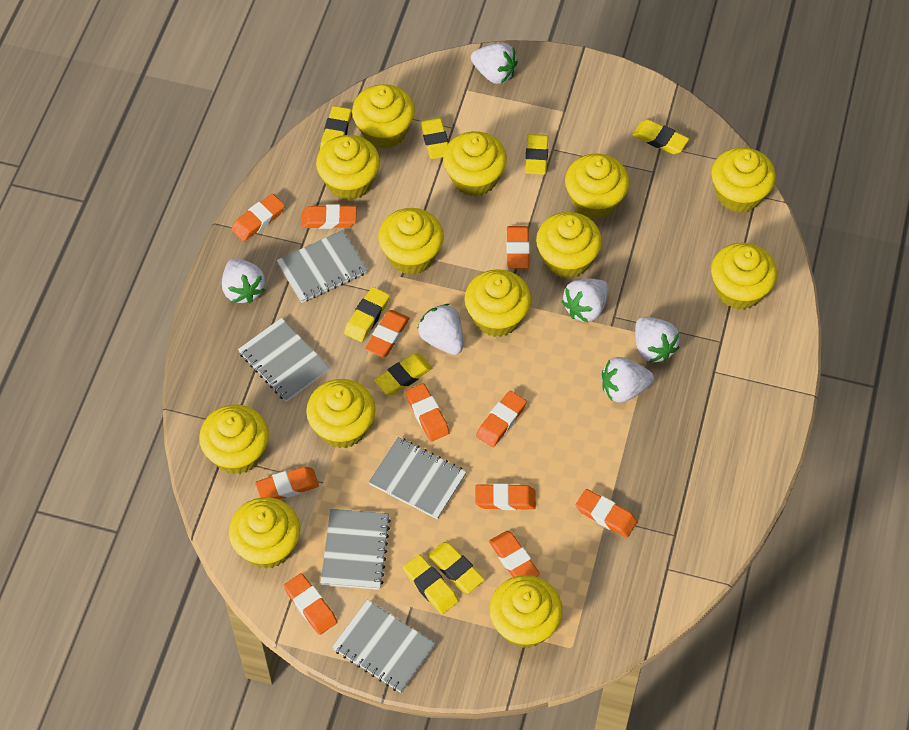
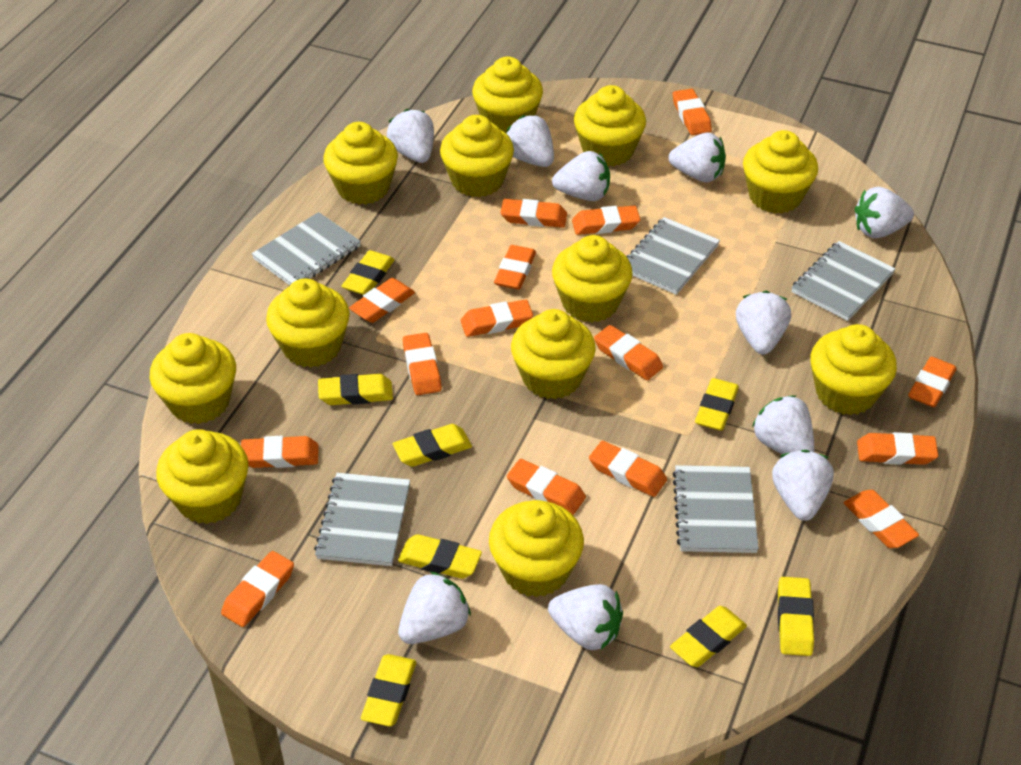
orange eraser: [231,194,285,241] [255,466,319,500] [284,573,337,635] [301,205,357,229] [365,310,410,357] [405,383,450,442] [475,483,536,510] [476,391,527,447] [489,531,540,577] [506,226,530,269] [576,489,637,538] = 11 -> [221,551,294,627] [241,436,319,468] [349,278,415,323] [403,333,442,395] [461,299,533,337] [494,245,536,290] [500,199,567,228] [507,459,586,515] [572,205,640,235] [589,441,667,497] [594,325,663,380] [673,89,712,135] [844,490,919,548] [857,432,938,465] [908,357,957,407] = 15
white strawberry: [222,258,265,304] [417,304,463,355] [471,43,518,84] [561,279,609,322] [602,357,654,403] [635,317,680,362] = 6 -> [387,109,434,163] [398,572,471,644] [506,115,554,167] [548,584,623,650] [552,151,610,201] [668,132,726,182] [736,291,791,354] [752,395,814,454] [772,450,834,521] [854,187,914,238] = 10
yellow cupcake: [199,404,269,474] [229,497,300,569] [306,379,375,448] [316,135,380,200] [352,84,415,149] [378,208,444,274] [443,131,507,196] [465,269,531,337] [489,575,563,648] [536,212,602,278] [565,153,629,219] [711,147,776,213] [711,243,777,310] = 13 -> [150,333,236,424] [156,429,249,524] [266,278,350,368] [323,122,398,205] [440,115,514,197] [472,57,543,133] [489,500,584,597] [511,309,596,399] [552,235,633,323] [574,85,646,166] [743,130,818,214] [810,324,897,415] = 12

